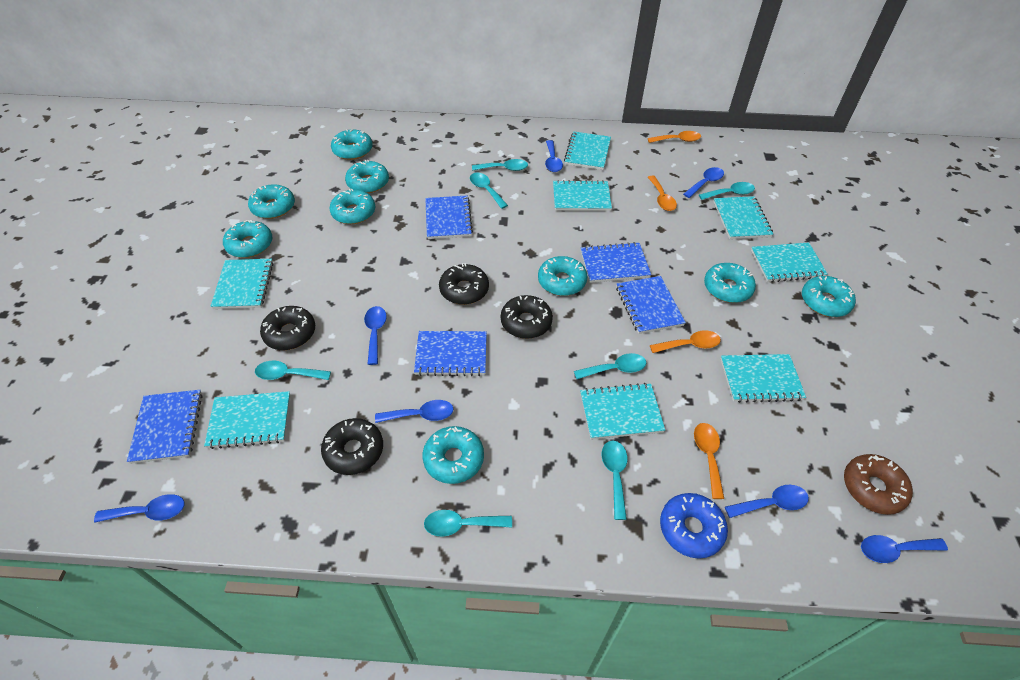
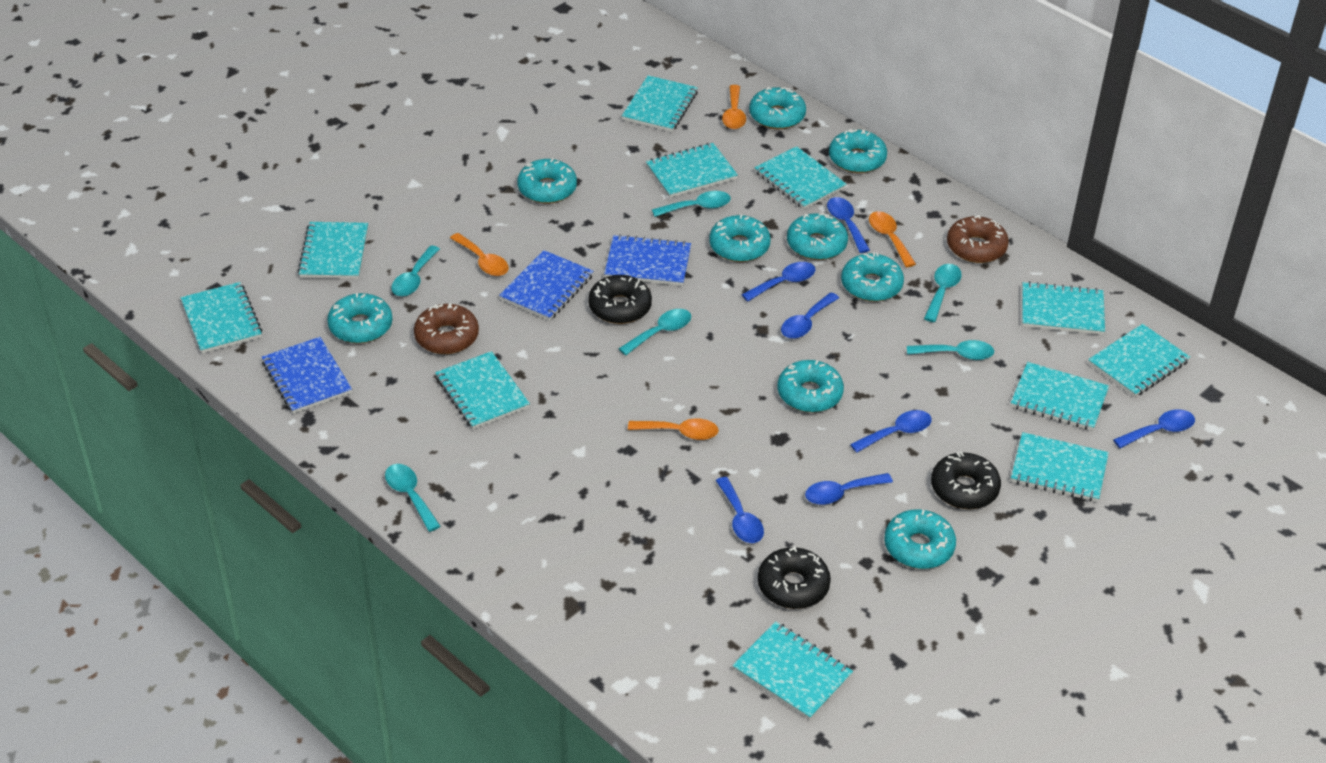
black donut: [260,306,315,350] [321,418,383,475] [439,263,489,305] [501,295,553,339] = 4 -> [588,275,652,324] [758,547,831,609] [931,452,1001,509] = 3
blue donut: [660,493,728,559] = 1 -> none = 0
blue notebook: [127,390,202,464] [414,331,487,376] [425,196,473,239] [581,242,651,283] [616,276,686,334] = 5 -> [262,337,352,414] [499,250,593,321] [604,234,691,286] = 3
brown donut: [844,454,913,515] = 1 -> [414,303,479,354] [947,215,1009,263] = 2
turquoise notebook: [204,391,290,449] [210,259,273,309] [553,180,612,211] [564,132,611,170] [580,383,665,440] [713,196,773,239] [720,354,806,403] [751,242,828,282] = 8 -> [181,282,262,353] [297,222,368,279] [435,351,530,429] [622,75,698,132] [646,143,738,198] [732,622,853,720] [755,146,846,209] [1011,362,1109,431] [1011,432,1109,502] [1022,281,1105,335] [1088,324,1190,397] = 11
turquoise spoon: [255,361,331,380] [424,510,512,537] [470,173,508,209] [472,159,528,171] [574,353,646,379] [602,441,627,520] [699,182,755,200] = 7 -> [385,464,441,532] [391,245,440,296] [619,309,691,356] [652,191,731,217] [907,340,994,360] [924,264,962,322] = 6

